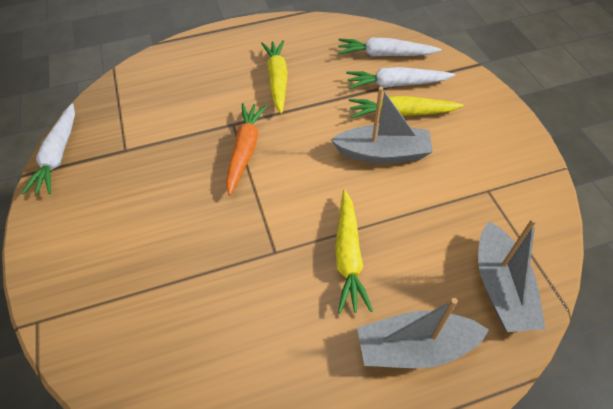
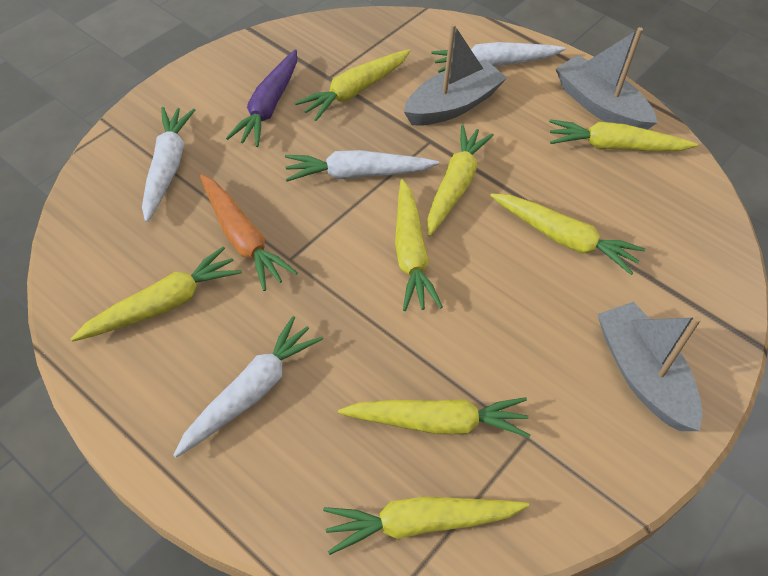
purple carrot: none = 0 -> [226,49,297,147] = 1
white carrot: [22,103,75,194] [338,38,442,57] [346,67,455,89] = 3 -> [142,107,195,222] [173,316,323,458] [285,150,439,182] [432,42,566,73] = 4
yellow carrot: [261,40,288,114] [335,190,373,313] [349,96,464,118] = 3 -> [71,247,242,342] [295,49,410,121] [323,497,529,555] [338,397,530,437] [395,179,443,311] [427,125,494,237] [490,193,645,275] [549,119,698,151] = 8

